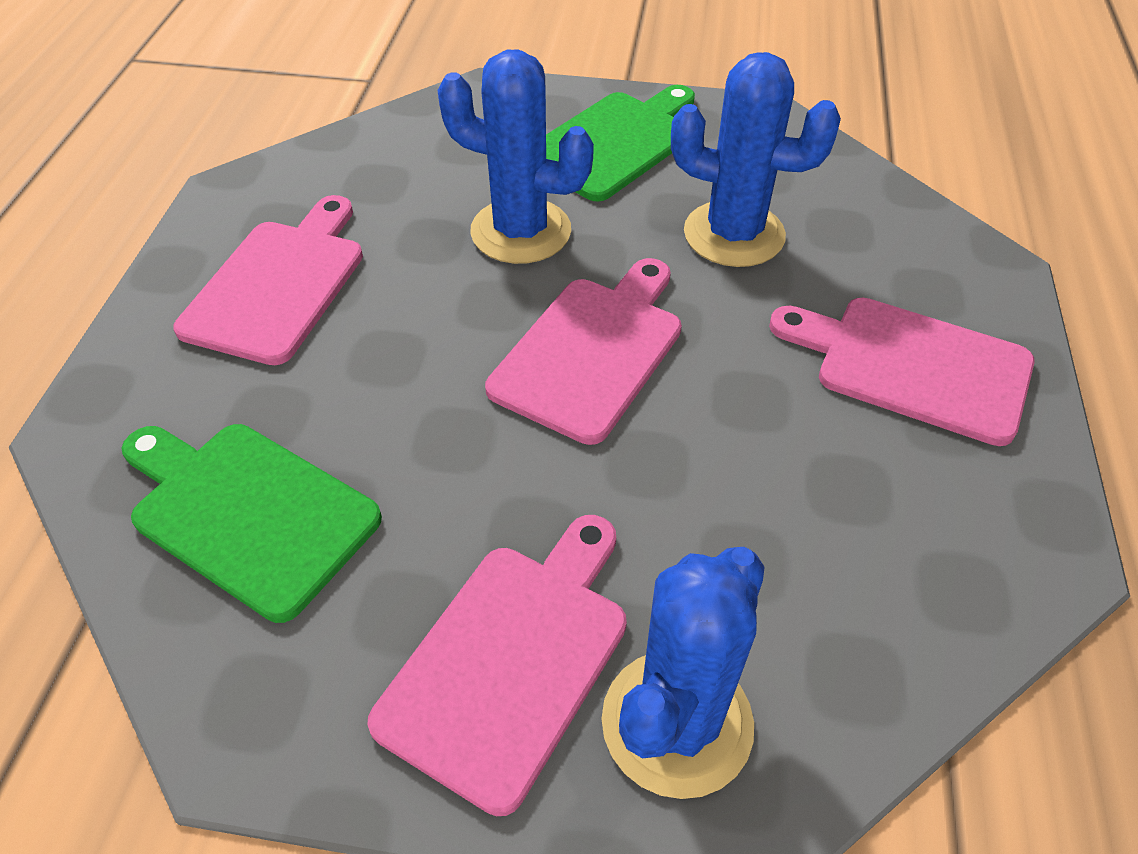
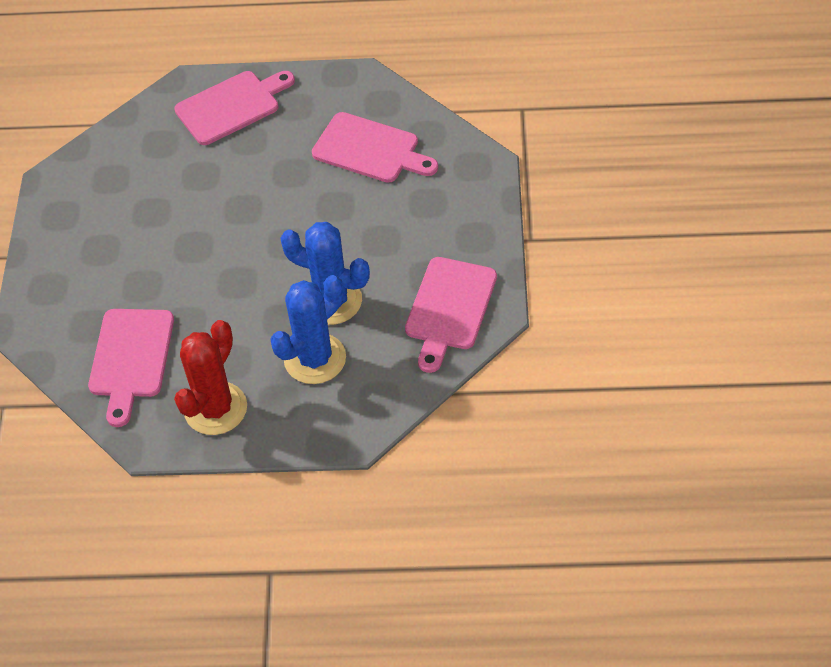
blue cactus: [438,49,594,264] [602,547,765,799] [671,52,841,267] = 3 -> [271,275,346,384] [280,222,370,325] = 2
green cutting board: [122,424,382,623] [546,85,695,202] = 2 -> none = 0
red cactus: none = 0 -> [174,320,247,435] = 1

